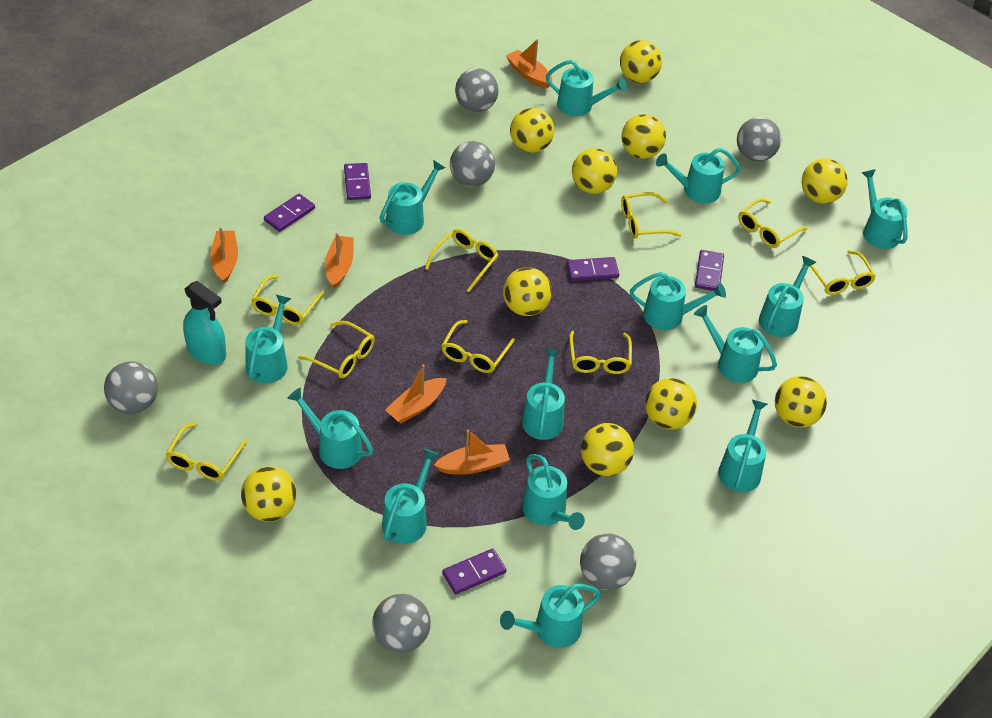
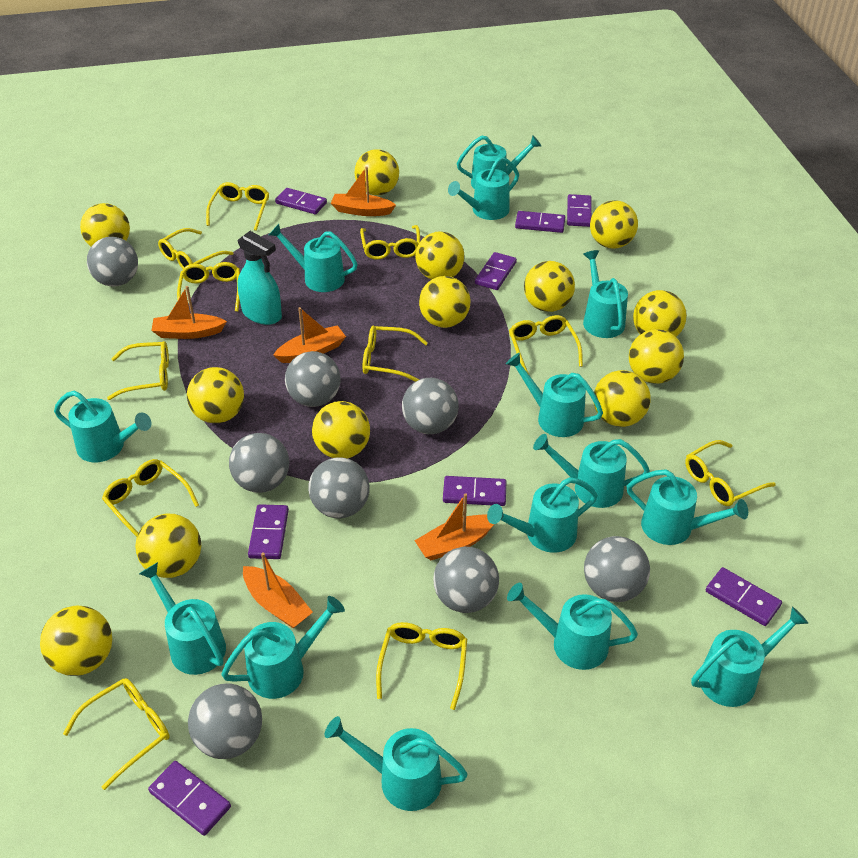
grey ball: [104,362,158,414] [372,594,431,653] [450,141,495,187] [455,68,499,112] [580,533,636,590] [737,117,782,162] = 6 -> [87,237,138,287] [188,684,262,759] [229,433,289,493] [285,351,341,407] [308,458,370,518] [402,378,459,434] [433,547,499,613] [584,536,650,602] = 8
purple domino: [264,194,315,232] [344,163,371,200] [442,549,506,594] [567,257,619,281] [695,250,724,291] = 5 -> [148,761,231,836] [248,504,289,559] [275,188,327,214] [443,476,506,506] [475,252,517,290] [515,211,565,233] [567,194,592,227] [706,567,782,626] = 8
yellow ball: [241,466,297,522] [503,267,552,316] [510,108,554,153] [572,148,617,194] [581,423,634,476] [620,40,662,83] [621,114,666,159] [645,378,697,430] [775,376,827,427] [802,158,848,204] = 10 -> [40,606,112,676] [80,203,130,246] [135,514,201,578] [187,367,244,424] [312,401,370,459] [355,149,399,195] [415,231,465,280] [419,276,470,328] [524,261,575,312] [590,200,638,249] [594,370,651,427] [629,329,684,384] [633,290,687,337] = 13
yellow glasses: [166,422,248,481] [251,275,325,325] [298,321,375,378] [425,229,498,292] [441,320,515,373] [569,331,632,374] [621,192,682,239] [739,198,807,248] [810,250,876,295] = 9 -> [63,678,170,790] [102,459,199,537] [107,341,169,400] [158,228,233,269] [177,262,240,312] [206,182,269,231] [360,225,420,260] [362,326,428,382] [376,622,467,710] [509,315,583,374] [685,440,776,506] = 11

